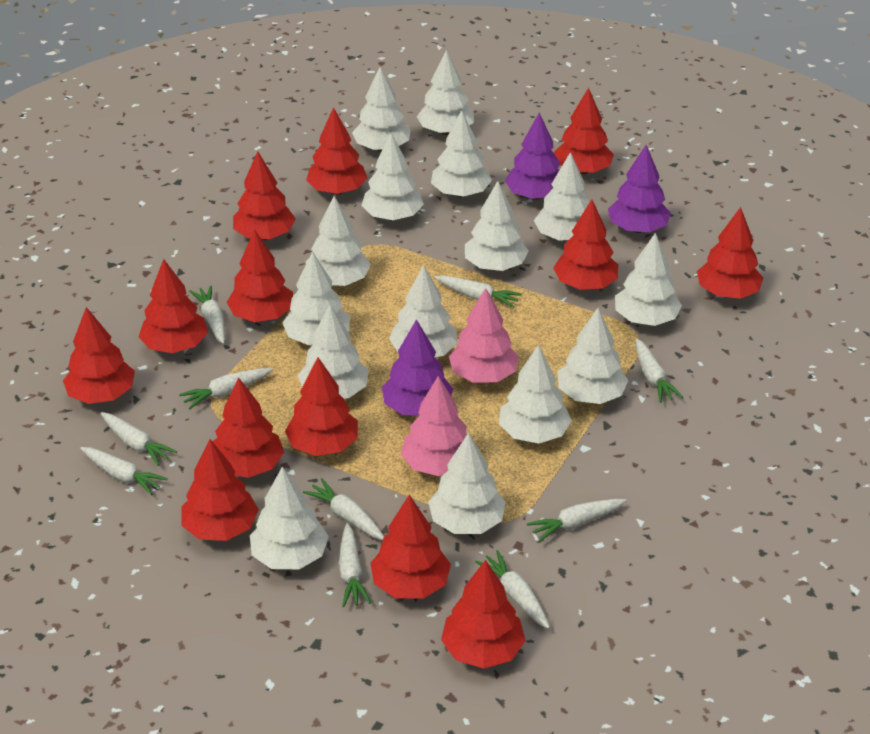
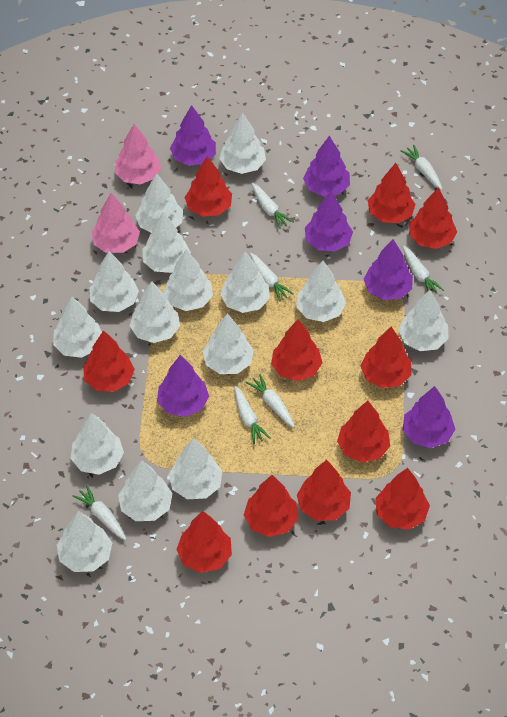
purple tree: [382,319,453,416] [505,113,560,200] [608,145,671,233] = 3 -> [157,355,209,417] [170,105,216,166] [303,136,350,197] [305,191,353,252] [364,239,413,300] [402,386,455,448] = 6
red tree: [63,307,135,404] [139,259,208,353] [182,439,259,541] [213,378,284,478] [227,229,293,322] [233,151,296,240] [285,357,358,456] [306,107,367,195] [370,494,451,599] [441,560,526,669] [553,199,618,290] [554,88,614,174] [697,207,763,299] = 13 -> [83,330,135,392] [176,511,232,573] [185,156,232,217] [244,475,299,537] [271,319,323,381] [297,460,351,521] [337,401,390,463] [361,327,412,388] [368,163,416,223] [375,468,430,530] [409,187,457,249] = 11
white carrot: [80,447,168,495] [100,412,177,466] [179,368,273,409] [189,285,225,344] [303,478,384,540] [339,523,371,607] [434,276,522,308] [475,550,550,629] [527,499,627,542] [635,338,683,403] = 10 -> [73,485,127,540] [234,386,270,444] [246,374,295,427] [250,253,294,302] [252,183,293,229] [401,145,443,190] [403,246,444,294] = 7

